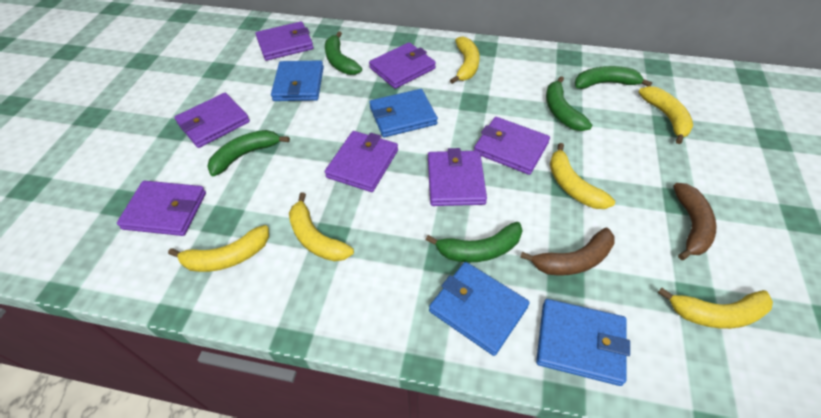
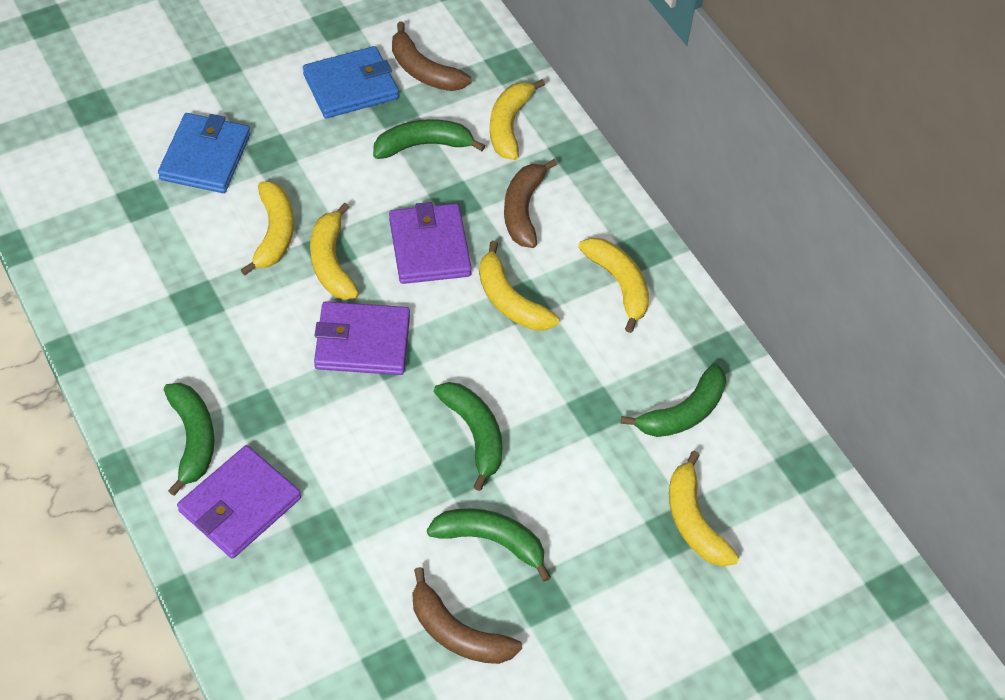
blue wallet: [271,60,324,101] [369,89,438,137] [429,262,530,356] [536,299,630,386] = 4 -> [158,113,251,193] [303,46,399,119] = 2
brown banana: [520,227,615,276] [673,183,717,260] = 2 -> [392,22,472,91] [413,567,522,664] [504,159,557,248] = 3
purple wallet: [117,181,206,236] [174,93,250,148] [255,21,314,61] [325,131,398,192] [369,42,436,89] [428,148,487,206] [474,117,550,175] = 7 -> [177,445,301,559] [314,301,410,375] [389,202,472,284] = 3

